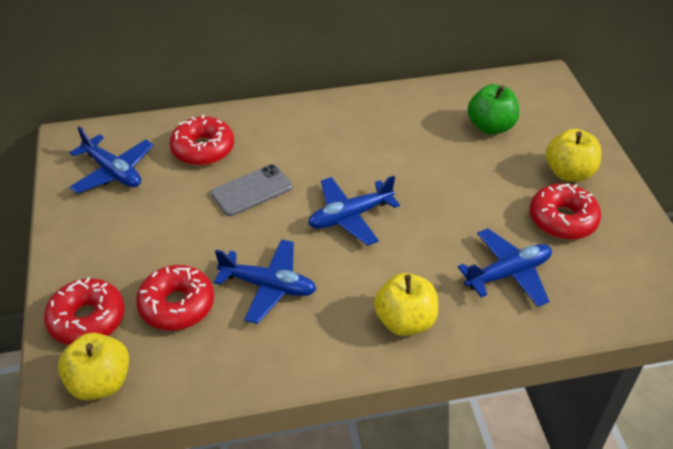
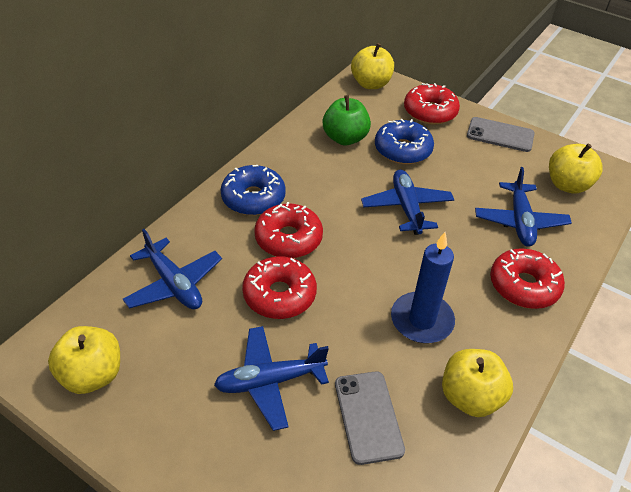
blue candle: none = 0 -> [391,232,455,343] = 1
blue donut: none = 0 -> [221,165,286,215] [375,119,434,164] = 2
grey phone: [211,164,292,216] = 1 -> [335,371,405,465] [467,117,535,152] = 2
yellow apple: [58,333,129,400] [374,273,438,336] [546,129,602,181] = 3 -> [48,326,120,394] [351,43,394,89] [442,349,513,417] [549,143,603,193] = 4

